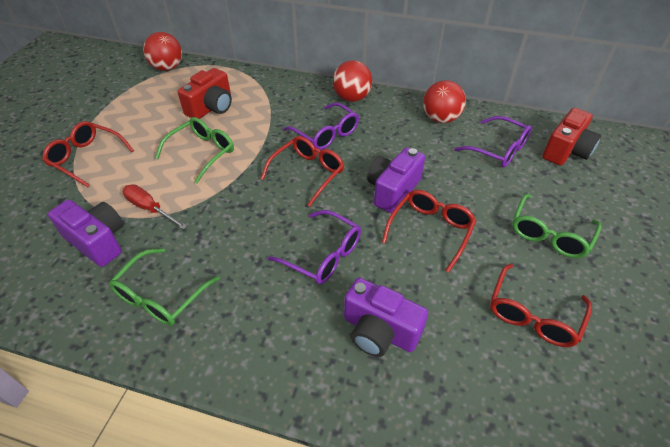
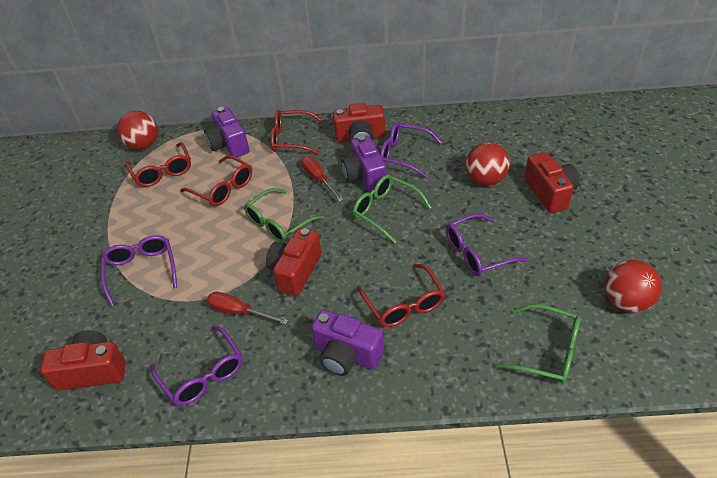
purple glasses: [268,210,361,284] [284,102,359,150] [454,116,532,168] = 3 -> [101,235,177,306] [151,326,243,406] [380,122,442,178] [446,214,528,276] = 4
red camera: [178,68,232,119] [542,108,601,166] = 2 -> [40,330,126,390] [266,228,322,296] [333,103,385,142] [524,152,579,213] = 4
red screwdriver: [123,184,187,230] = 1 -> [207,292,289,325] [302,156,343,202] = 2

